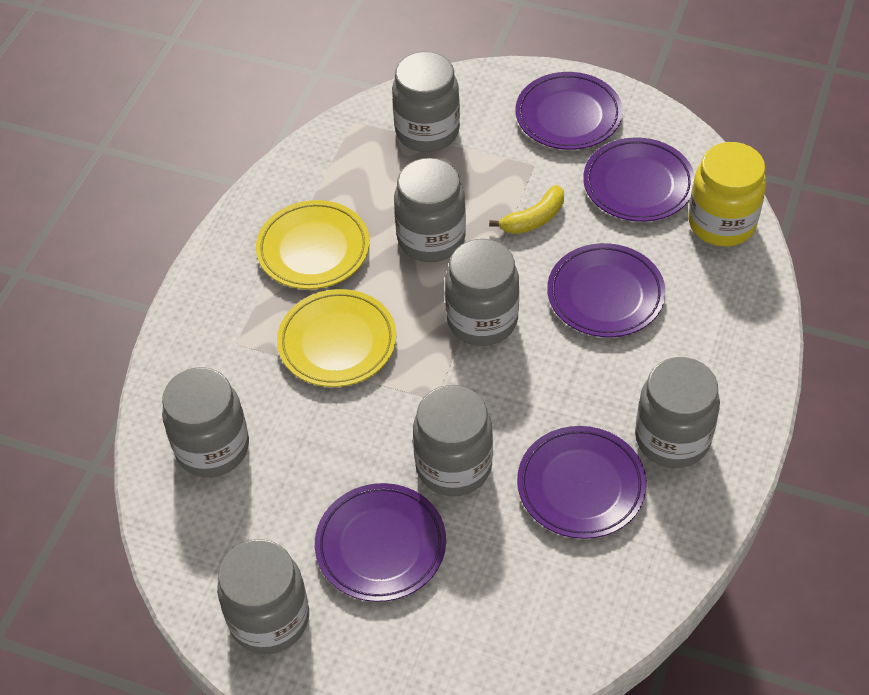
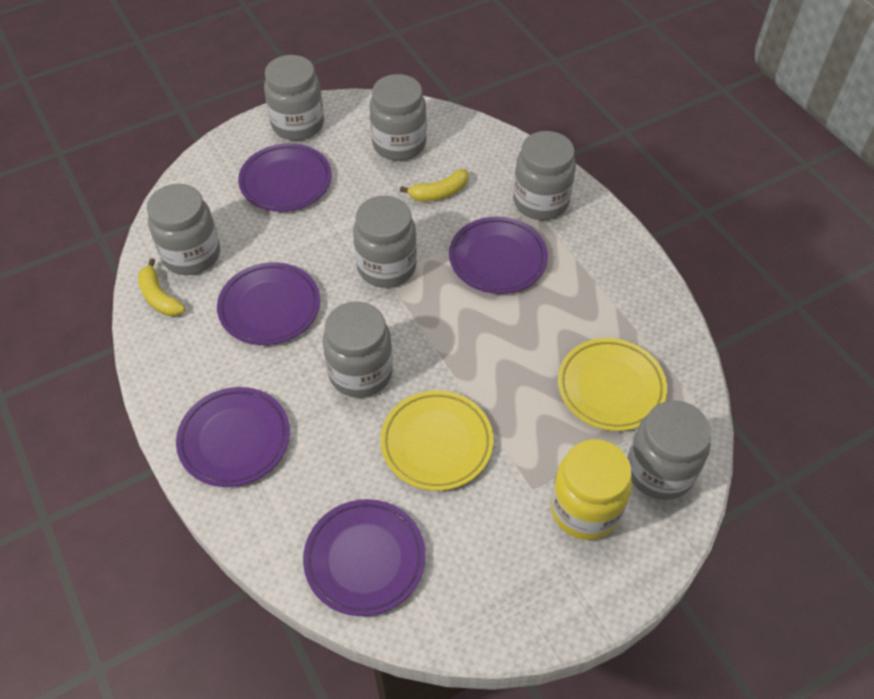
yellow banana: [489,185,564,234] = 1 -> [138,258,185,316] [400,169,469,201] = 2

